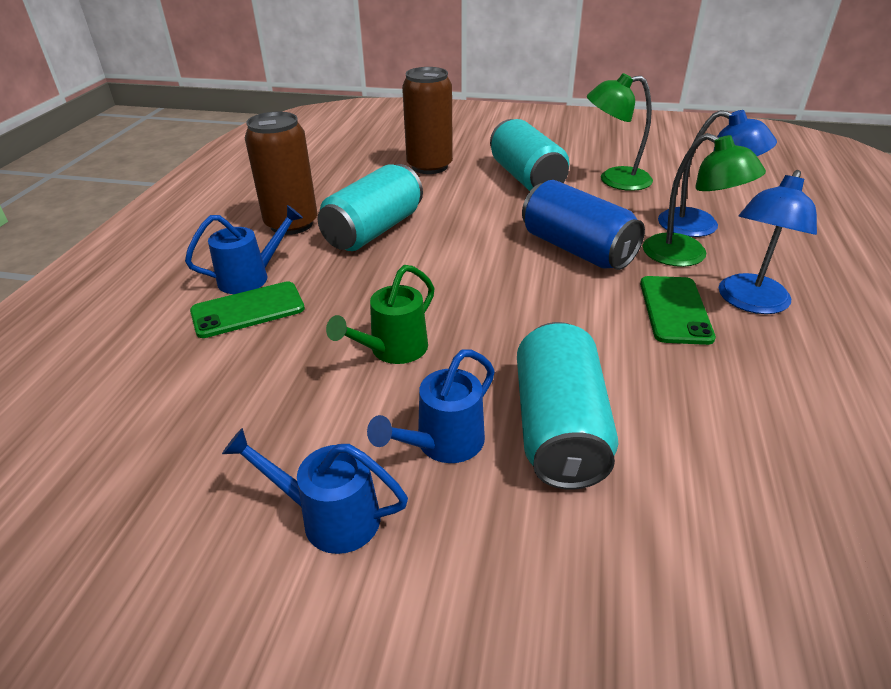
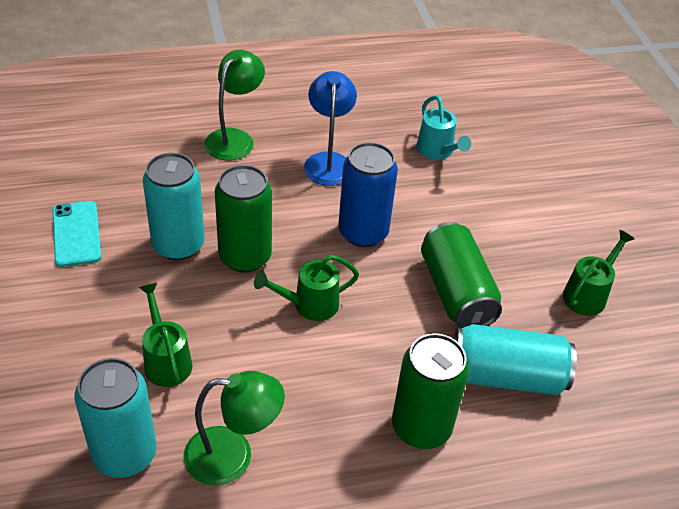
blue lamp: [658,110,777,237] [719,170,817,314] = 2 -> [304,71,357,186] = 1
blue watering can: [185,205,303,294] [222,428,408,554] [367,350,495,463] = 3 -> none = 0
brown can: [245,112,317,235] [402,67,453,174] = 2 -> none = 0
green can: none = 0 -> [215,165,272,273] [392,333,469,449] [421,222,502,328] = 3
green phone: [190,281,305,338] [640,276,716,345] = 2 -> none = 0
green watering can: [326,265,435,364] = 1 -> [139,283,192,387] [254,255,359,321] [563,230,634,316] = 3
turquoise phone: none = 0 -> [52,201,101,267] = 1
turquoise watering can: none = 0 -> [416,95,471,160] = 1

